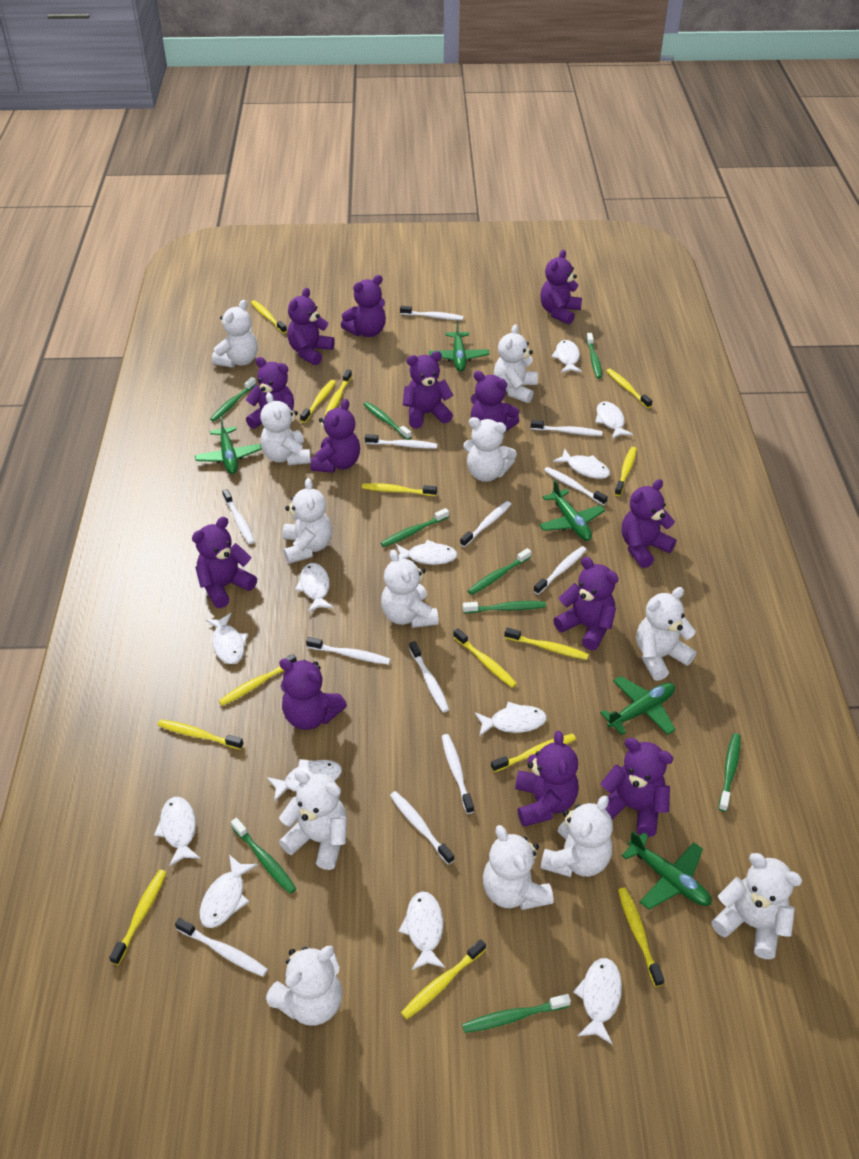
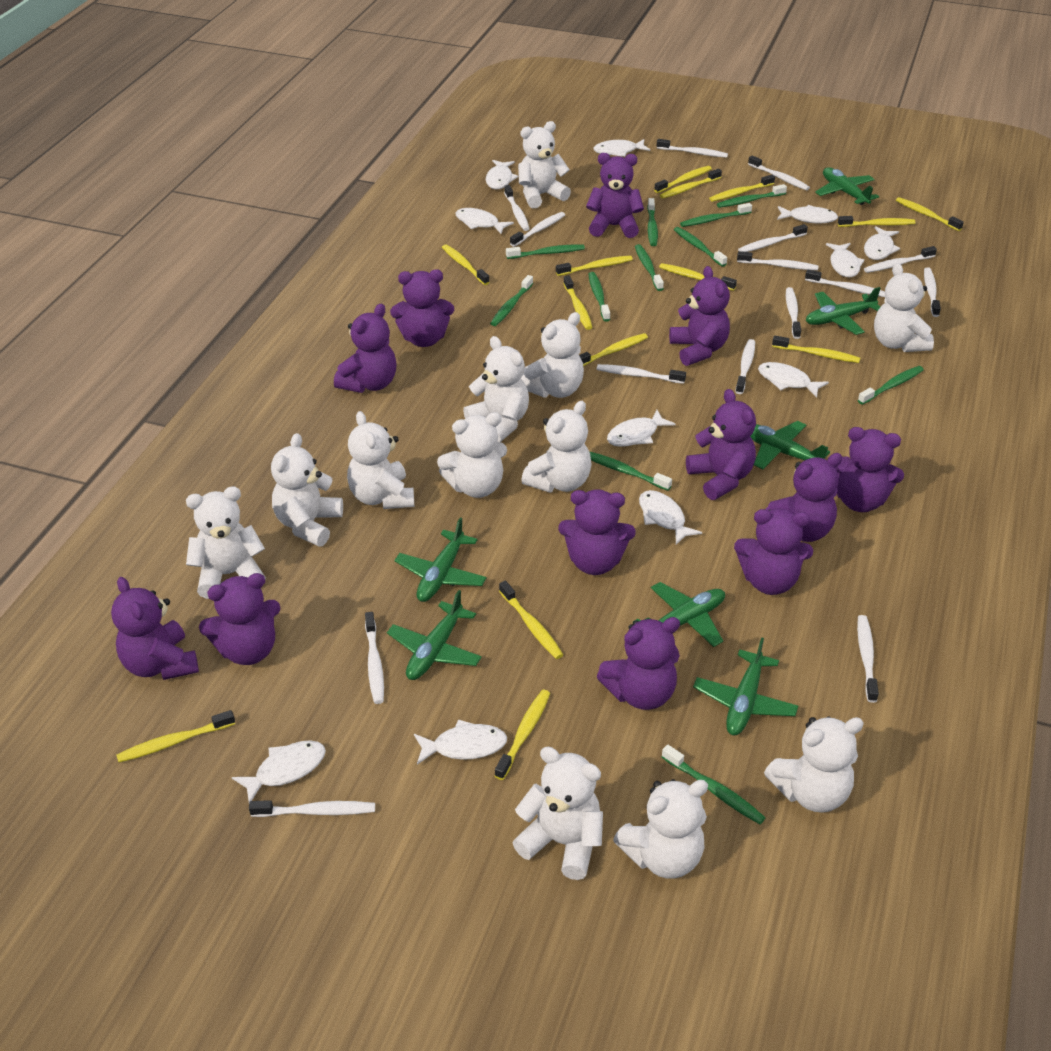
green plane: [195,417,262,474] [429,321,489,372] [539,480,605,541] [600,676,676,735] [622,831,711,910] = 5 -> [387,590,482,680] [395,517,487,602] [633,582,725,647] [693,638,798,735] [750,421,830,469] [806,287,880,335] [815,167,879,205] = 7
green toothbrush: [210,377,256,422] [231,818,297,894] [363,402,411,440] [381,508,449,547] [462,994,571,1033] [463,601,546,613] [468,548,531,595] [586,333,602,379] [719,733,741,812] = 9 -> [490,275,533,326] [506,245,585,259] [589,272,610,322] [589,451,672,491] [635,244,664,291] [647,198,658,246] [662,745,766,824] [674,227,727,267] [680,203,752,227] [717,184,787,208] [858,366,924,405] = 11
purple teddy bear: [192,517,257,608] [246,357,294,429] [279,658,347,730] [287,288,335,365] [311,399,360,473] [341,275,386,337] [403,351,453,429] [471,371,520,433] [515,731,578,827] [540,250,582,325] [553,557,619,650] [600,738,673,837] [622,479,676,568] = 13 -> [111,577,199,680] [199,573,281,665] [334,304,397,393] [390,270,454,347] [558,489,636,575] [586,153,644,238] [597,617,680,710] [669,266,730,366] [686,389,756,500] [734,508,813,595] [766,453,842,542] [836,427,904,512] = 12
white fish: [154,797,200,866] [200,855,258,928] [206,613,248,664] [267,759,342,802] [295,563,334,612] [396,540,458,565] [399,891,445,970] [475,702,547,736] [551,340,582,373] [553,448,610,479] [573,958,622,1044] [595,401,633,439] = 12 -> [232,740,326,802] [414,719,507,765] [455,208,514,234] [486,160,518,189] [593,139,650,157] [607,410,676,447] [639,490,702,545] [758,362,829,398] [777,205,838,224] [826,243,864,278] [864,226,900,260] = 11
white toothbrush: [175,918,268,977] [222,489,255,544] [306,637,391,665] [365,434,437,449] [390,791,454,865] [400,306,463,320] [409,641,449,713] [441,734,474,814] [460,501,511,547] [531,420,602,436] [534,546,587,595] [544,467,608,505] = 12 -> [249,800,375,817] [365,612,384,704] [504,185,530,231] [510,212,565,247] [597,364,686,384] [657,139,728,158] [735,339,755,394] [737,251,819,270] [738,224,808,252] [748,155,810,190] [786,287,801,339] [805,270,885,297] [857,615,879,703] [864,246,937,273] [924,267,941,317] = 15

